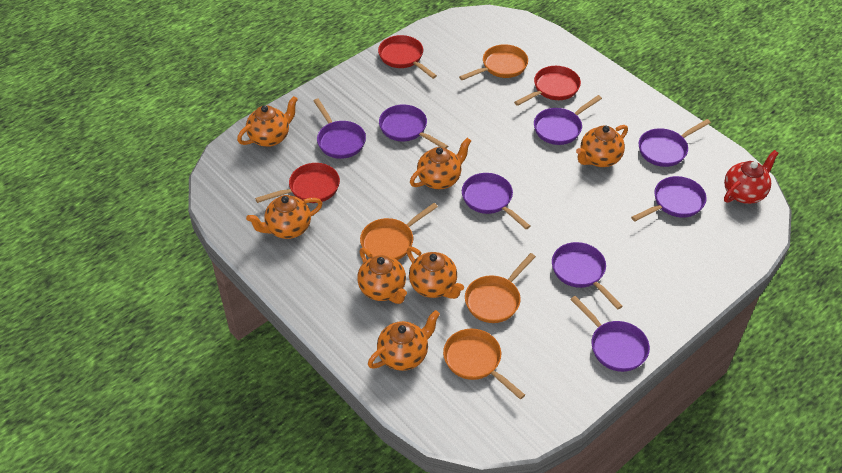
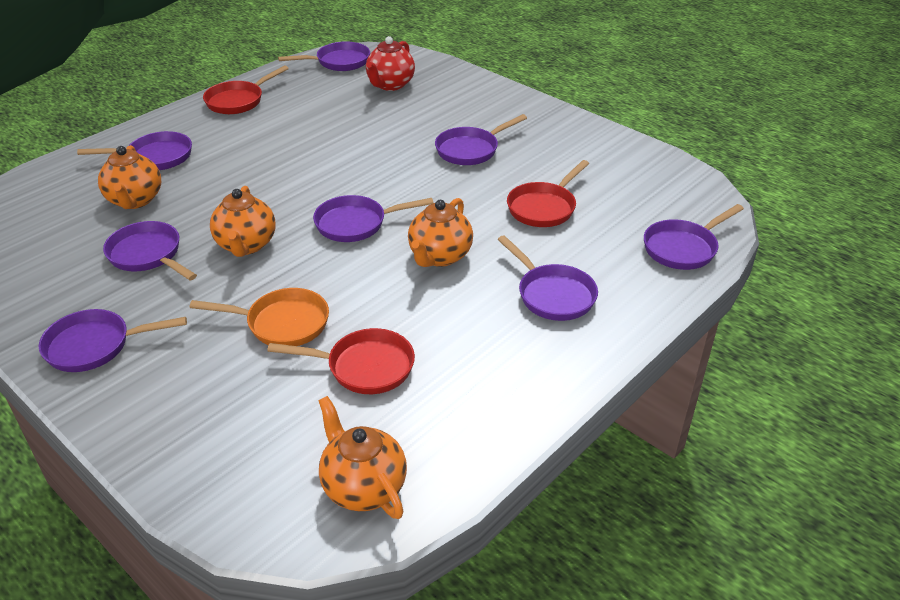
orange pan: [360,203,438,260] [443,329,525,399] [459,44,528,80] [465,253,536,323] = 4 -> [189,288,329,346] = 1
orange teapot: [237,96,298,147] [246,195,323,239] [357,248,407,304] [368,310,440,371] [407,247,464,299] [410,138,471,189] [576,125,628,167] = 7 -> [98,145,161,209] [210,186,276,257] [318,396,407,519] [408,198,473,267] = 4

